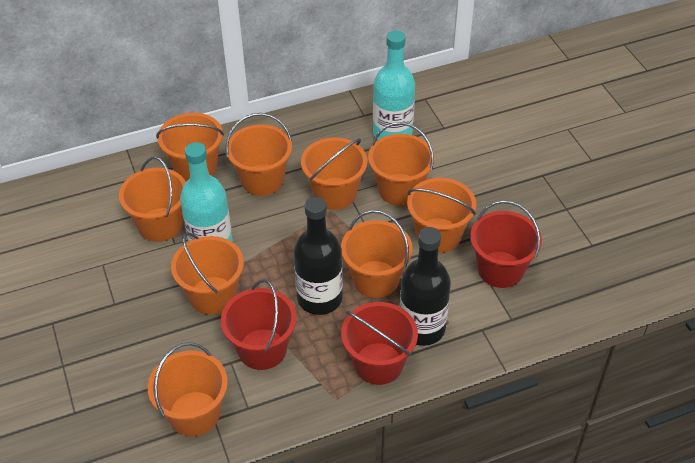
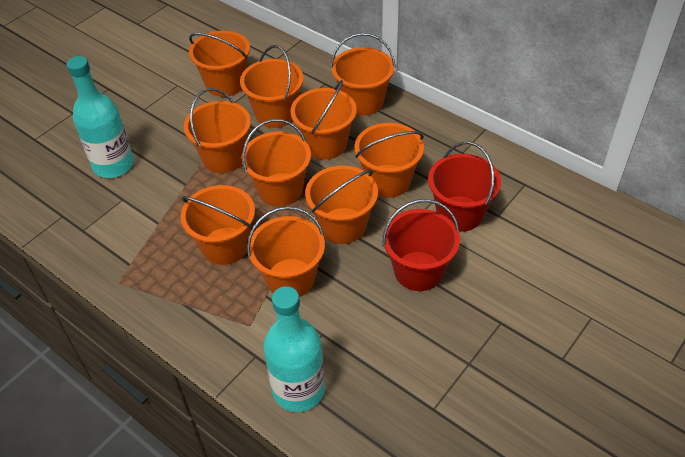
black bottle: [294,197,343,315] [400,227,451,346] = 2 -> none = 0
orange bucket: [119,157,186,242] [148,342,228,436] [156,113,224,181] [171,232,244,315] [225,113,292,196] [301,137,367,210] [341,210,413,298] [368,122,435,206] [407,178,476,253] = 9 -> [180,185,255,265] [184,88,251,173] [189,31,250,97] [240,45,304,128] [241,119,311,207] [247,206,325,297] [290,80,357,160] [305,166,378,244] [330,33,395,116] [354,123,424,198] = 10
red bucket: [221,279,297,370] [341,302,418,385] [470,200,542,288] = 3 -> [383,199,460,291] [428,142,501,232] = 2

